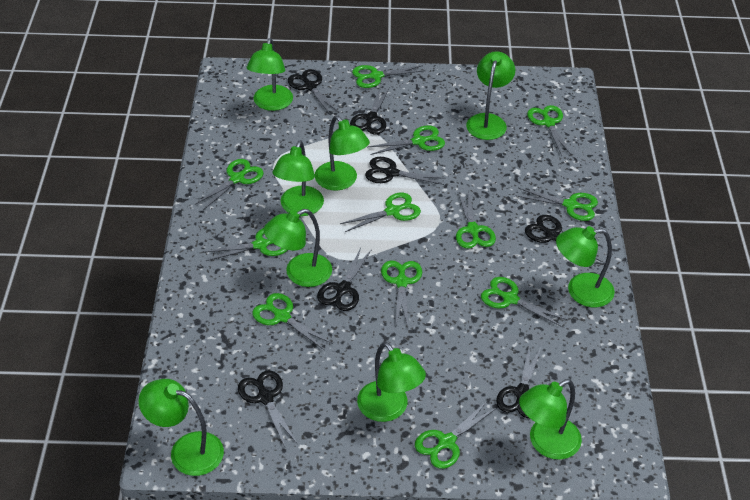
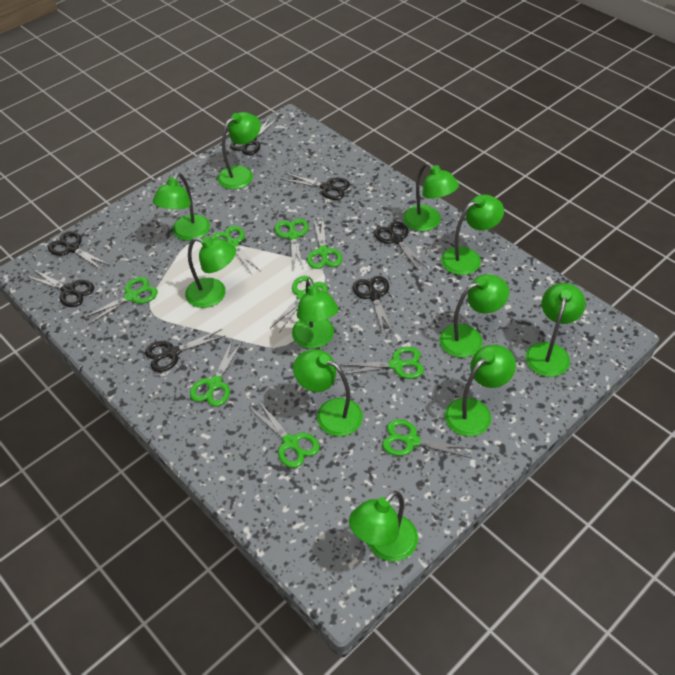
green lamp: [139,379,224,476] [247,38,293,111] [263,209,332,287] [272,140,324,216] [315,115,370,191] [357,342,426,422] [466,51,515,140] [519,379,582,460] [556,226,615,307] = 9 -> [153,173,210,241] [185,236,236,308] [217,112,261,189] [292,278,339,349] [293,349,363,437] [349,491,418,562] [403,162,459,231] [439,274,509,358] [441,194,504,275] [445,345,516,437] [525,283,586,377] = 11
green scissors: [195,159,264,210] [204,228,287,261] [252,293,333,350] [340,193,421,232] [352,65,426,88] [368,125,445,155] [381,260,422,326] [415,401,497,469] [456,190,496,249] [481,277,568,327] [517,188,598,221] [527,105,572,156] = 12 -> [83,277,158,325] [190,341,242,407] [211,226,260,275] [250,401,320,468] [270,276,328,333] [275,218,309,269] [307,218,342,269] [340,347,424,379] [382,419,473,458] = 9

